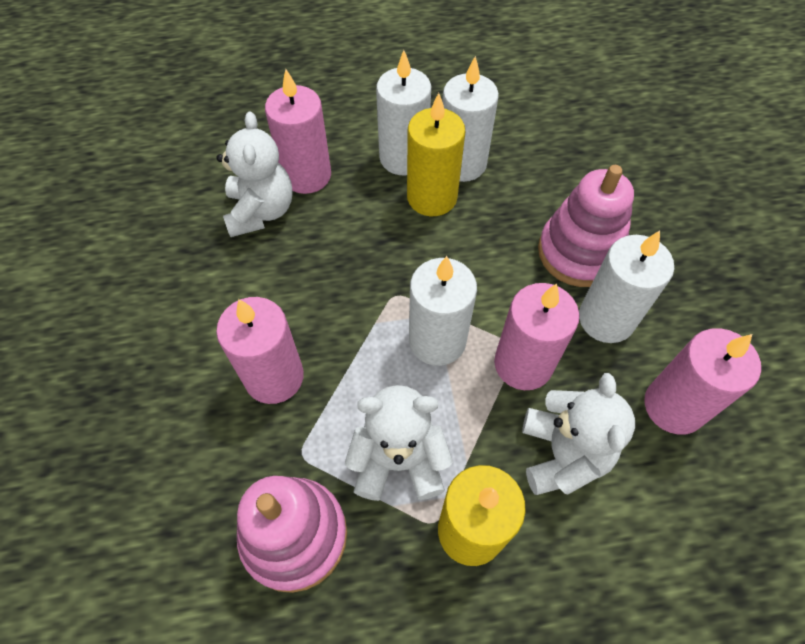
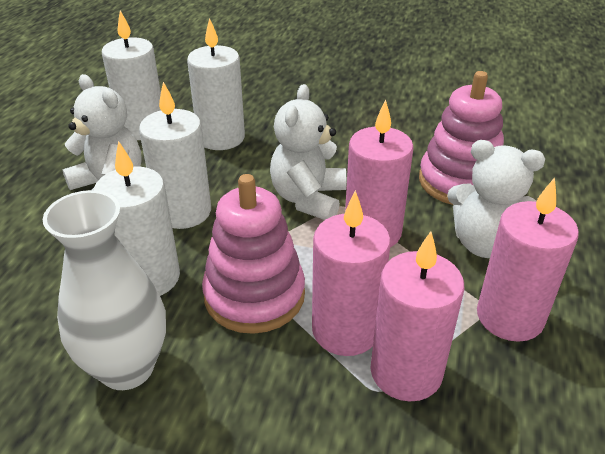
white vase: none = 0 -> [43,190,166,390] = 1
yellow candle: [407,93,465,216] [438,465,526,566] = 2 -> none = 0

